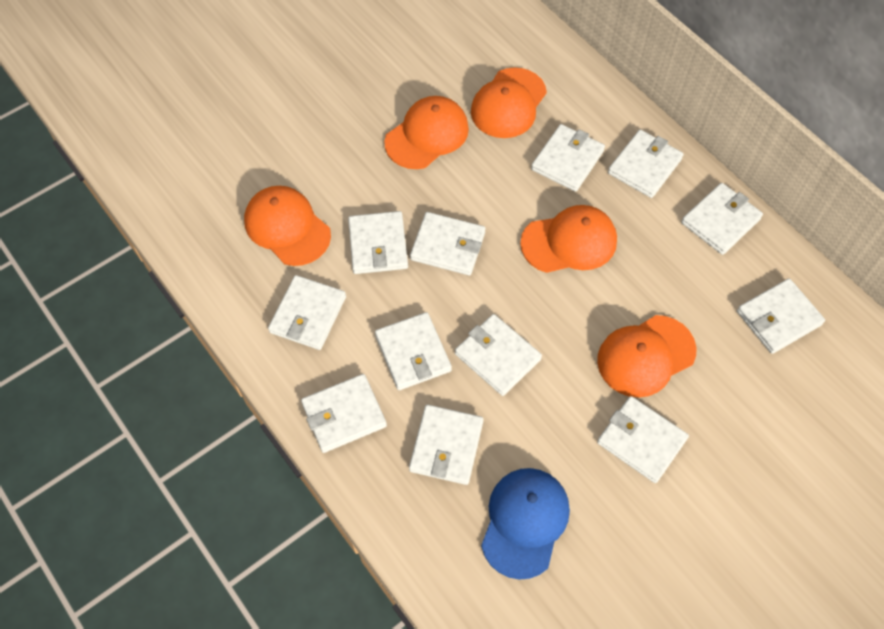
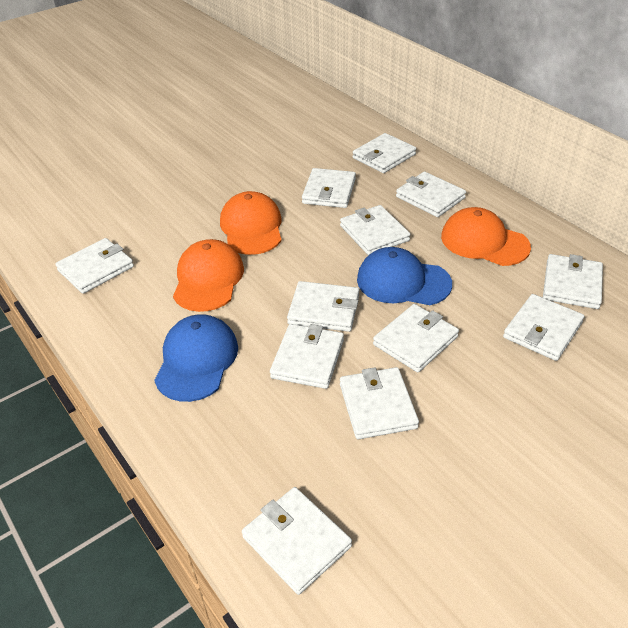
blue cap: [481,468,570,580] = 1 -> [154,314,238,402] [357,247,452,305] = 2
orange cap: [244,186,331,266] [384,96,469,169] [471,67,547,138] [520,205,617,273] [597,315,696,398] = 5 -> [173,239,244,312] [220,191,282,255] [441,207,531,266] = 3

